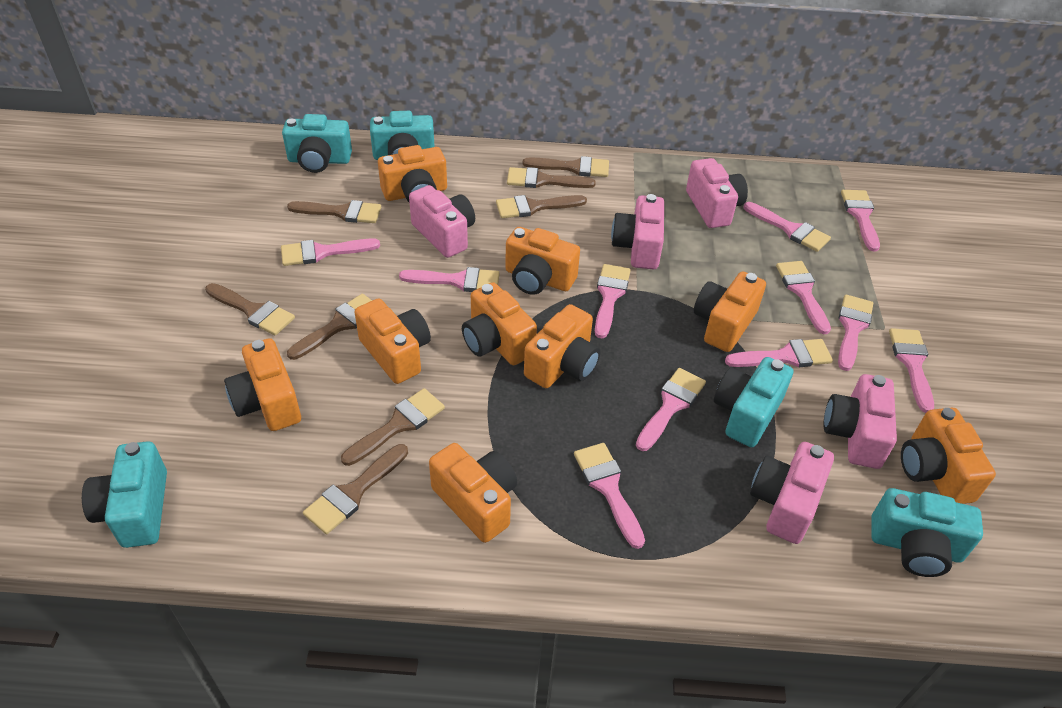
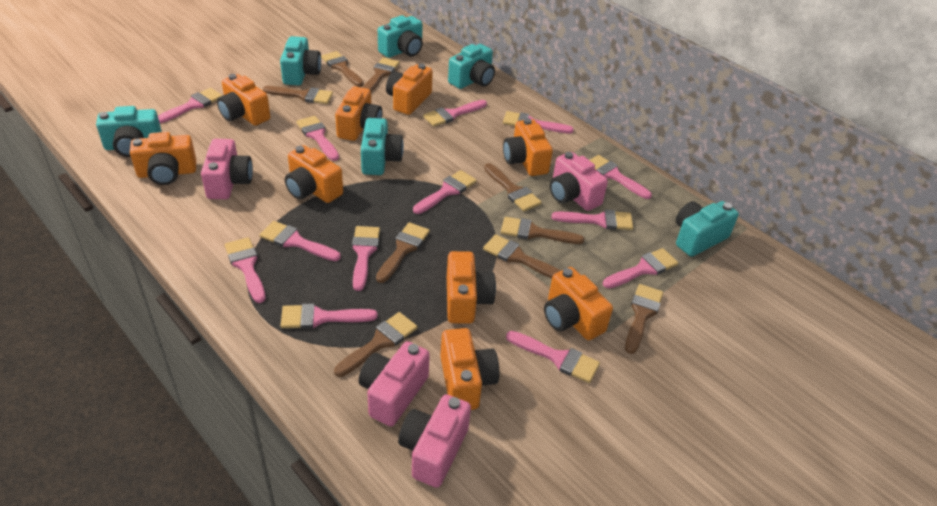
brown brush: [205,283,295,335] [287,200,381,223] [287,294,372,360] [303,444,408,534] [341,388,445,466] [496,195,587,218] [507,167,596,188] [523,156,609,177] = 8 -> [263,86,333,104] [321,51,364,87] [334,312,418,377] [363,57,400,92] [376,222,430,283] [483,234,561,278] [484,163,542,211] [501,217,584,244] [625,284,663,354] = 9
pink brush: [281,238,380,266] [399,267,500,292] [574,443,645,549] [595,264,631,338] [636,368,706,451] [725,339,833,367] [743,202,831,252] [776,261,831,334] [838,294,873,371] [841,190,880,251] [889,328,934,413] = 11 -> [158,88,223,123] [225,237,266,303] [259,221,341,261] [281,304,378,329] [296,116,339,161] [352,226,380,291] [413,170,477,214] [423,100,487,127] [503,111,574,134] [506,331,600,383] [551,210,633,230] [590,155,652,199] [603,248,678,288] = 13
pink camera: [409,185,475,258] [611,194,664,270] [686,158,748,228] [750,442,834,544] [823,374,897,469] = 5 -> [201,139,253,199] [359,341,430,427] [398,394,471,488] [550,152,608,211] = 4
turquoise camera: [82,441,167,548] [282,114,352,173] [370,111,435,160] [714,357,793,447] [871,488,983,577] = 5 -> [96,106,162,157] [280,36,321,85] [361,118,404,175] [378,15,423,58] [448,44,495,89] [676,201,739,257] = 6

